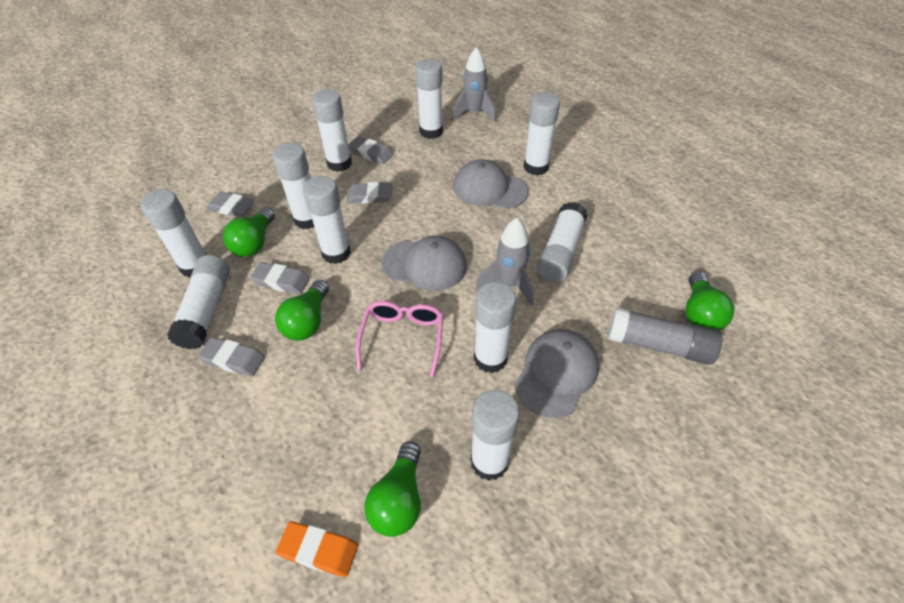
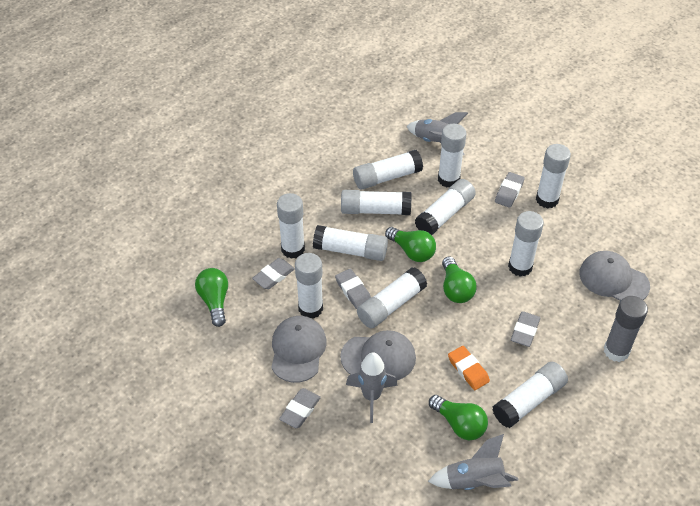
grey rocket: [452,47,496,122] [476,218,534,306] = 2 -> [346,352,398,423] [406,112,468,155] [428,434,518,490] = 3
pink glasses: [356,301,443,378] = 1 -> none = 0
white glue stick: [140,189,207,278] [167,255,230,349] [272,143,314,229] [303,176,351,264] [312,89,352,172] [415,59,443,139] [470,390,520,481] [474,282,516,373] [524,92,560,175] [537,202,588,282] = 10 -> [277,193,305,259] [295,253,323,319] [313,225,388,261] [341,190,411,215] [353,150,423,189] [357,267,427,328] [415,179,476,235] [438,124,466,188] [492,362,568,428] [508,211,544,277] [536,144,571,208] = 11

